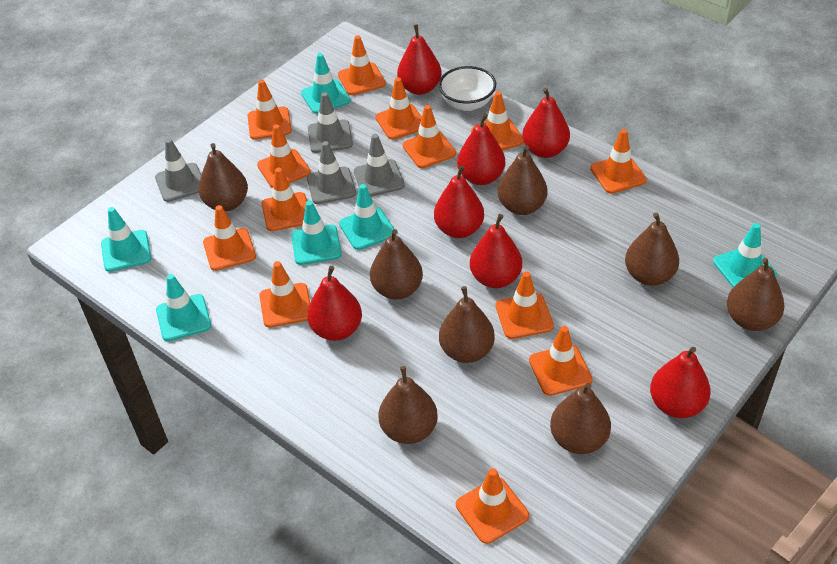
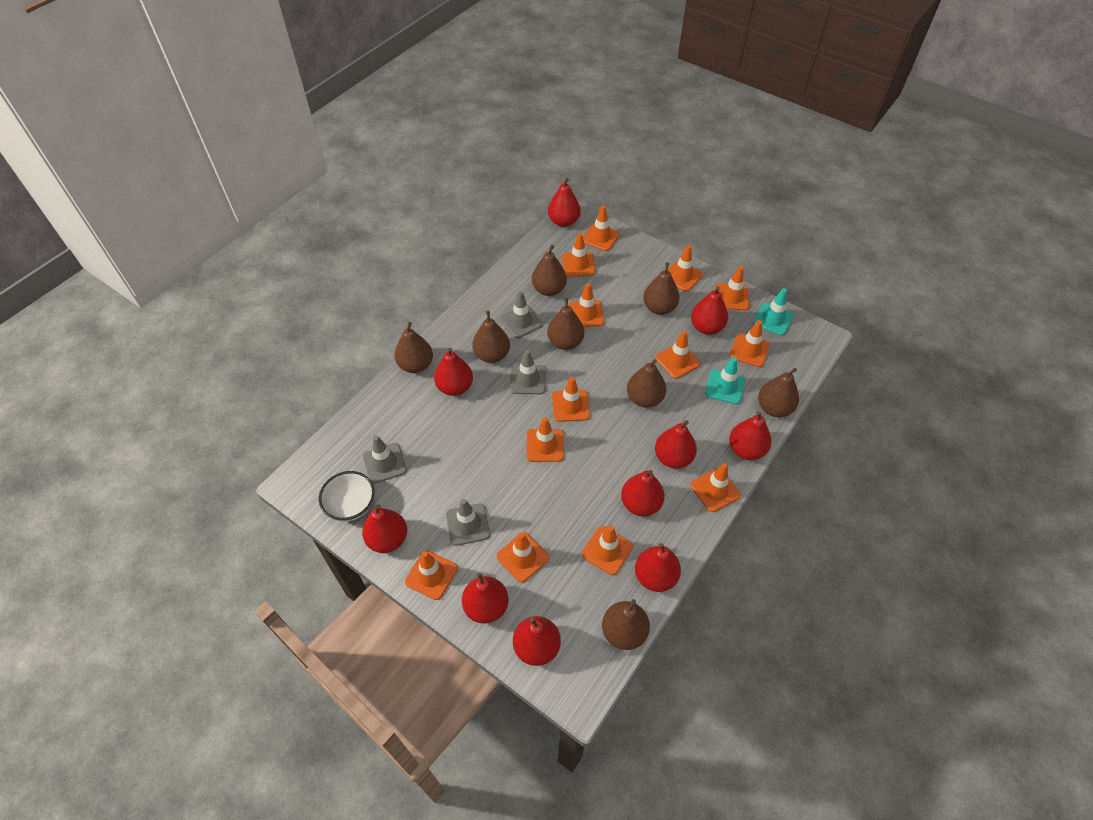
red pear: [307,266,362,341] [397,24,442,95] [434,165,484,238] [457,113,505,185] [470,214,522,288] [522,88,570,158] [650,347,711,418] = 7 -> [362,504,407,553] [434,348,473,396] [462,572,509,624] [513,616,561,666] [548,178,581,227] [621,470,665,516] [635,543,681,592] [655,420,697,469] [691,286,728,335] [729,411,771,460] = 10
turquoise traffic cone: [101,207,151,272] [156,274,211,341] [291,201,342,265] [301,53,351,114] [339,184,394,250] [713,223,777,287] = 6 -> [705,357,745,404] [753,288,794,336] = 2

